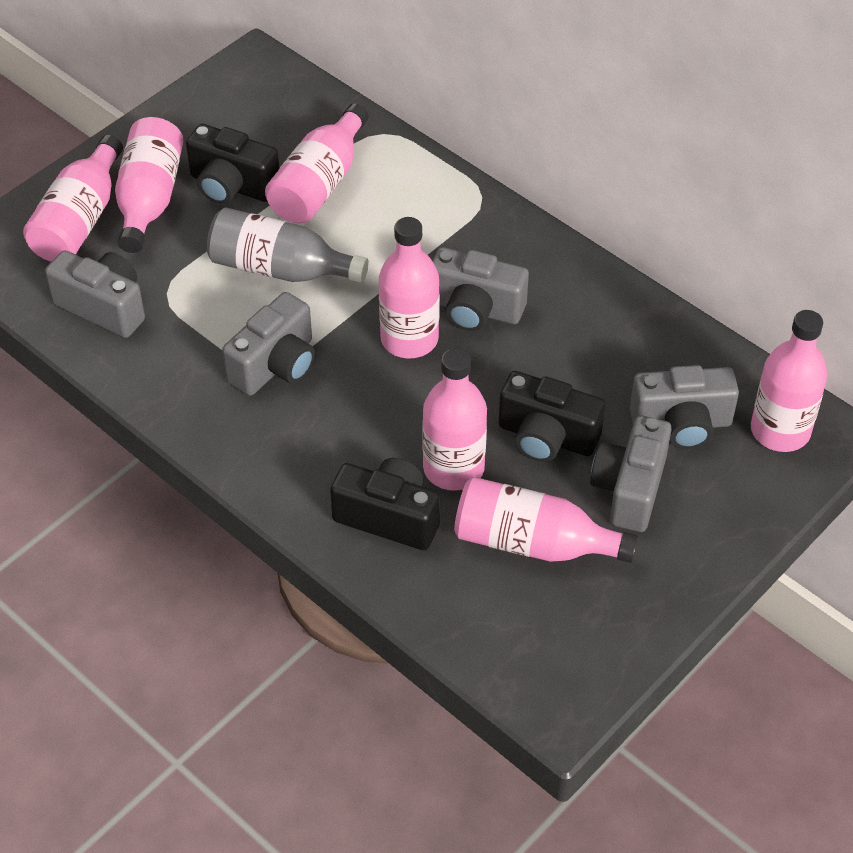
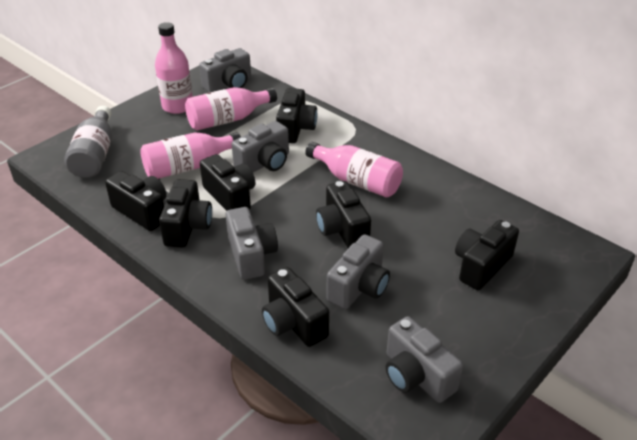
black camera: [186,124,279,204] [330,458,440,550] [499,371,605,462] = 3 -> [105,171,167,231] [159,179,212,248] [200,154,255,211] [262,267,329,347] [276,88,317,143] [316,181,371,248] [455,220,519,290] = 7
pink bottle: [23,135,123,262] [115,117,184,253] [265,103,369,223] [379,217,440,359] [422,348,487,491] [454,477,639,563] [751,310,828,452] = 7 -> [140,132,241,179] [155,22,193,114] [185,87,277,131] [305,142,403,197] = 4

